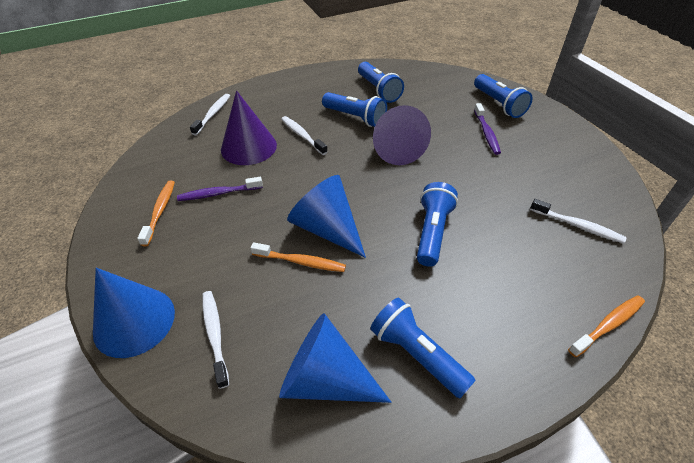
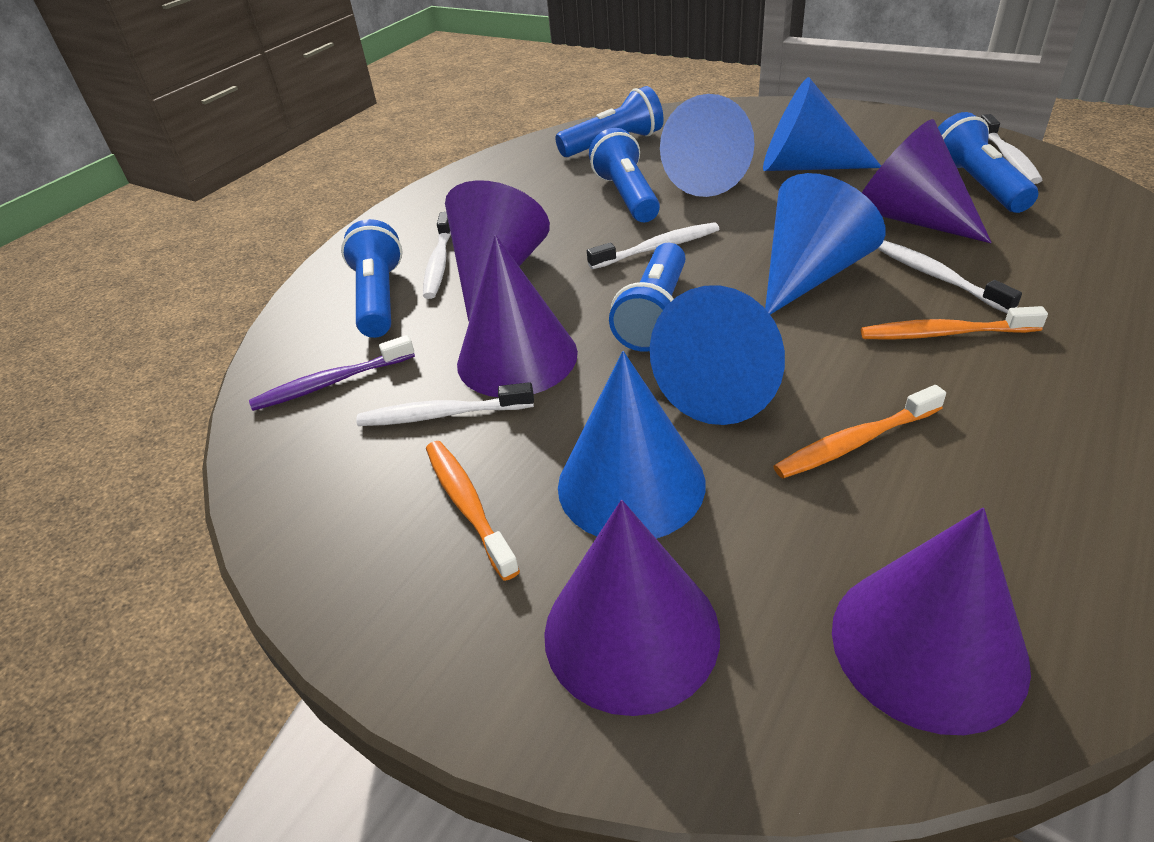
blue cone: [93,268,175,358] [279,313,391,403] [287,175,366,258] = 3 -> [558,351,706,539] [650,286,785,425] [660,94,755,197] [763,77,881,171] [765,173,886,315] = 5
purple cone: [221,91,277,165] [373,105,431,165] = 2 -> [445,180,550,321] [457,235,578,397] [544,500,720,716] [832,508,1031,735] [862,119,992,243] = 5
purple toothbrush: [177,177,263,201] [474,103,501,155] = 2 -> [249,335,415,411] = 1
white toothbrush: [190,94,230,136] [202,291,229,389] [281,116,328,155] [530,199,627,243] = 4 -> [356,382,534,426] [423,212,451,299] [587,222,719,269] [878,240,1022,313] [981,114,1042,184] = 5

